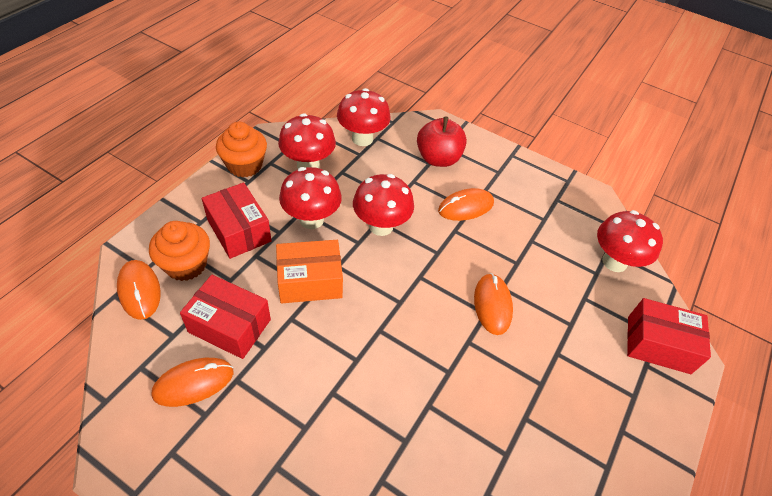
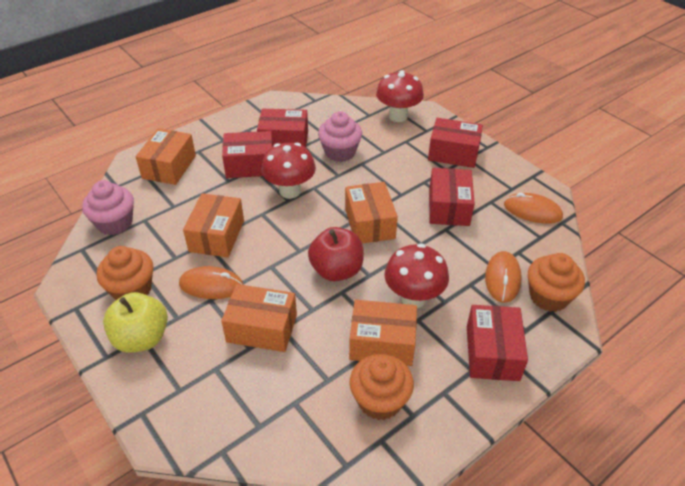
orange box: [276,240,343,303] = 1 -> [136,128,196,185] [183,193,244,257] [221,284,297,352] [345,182,398,244] [349,300,417,366] = 5
orange cupcake: [149,221,210,281] [216,122,267,178] = 2 -> [97,246,154,300] [350,354,414,420] [528,253,585,312] = 3
orange mouse: [117,260,161,320] [152,358,233,407] [438,188,494,221] [474,273,513,335] = 4 -> [179,266,243,299] [485,251,522,303] [504,193,563,224] = 3
pink cupcake: none = 0 -> [82,180,134,235] [318,111,362,162] = 2
red box: [180,275,271,359] [202,182,271,259] [627,298,711,374] = 3 -> [222,131,273,178] [257,109,308,148] [428,118,483,168] [429,168,475,226] [467,305,528,381] = 5
red mushroom: [278,113,336,169] [279,167,342,229] [337,88,391,146] [353,174,414,236] [597,210,663,272] = 5 -> [261,143,316,199] [376,70,424,122] [384,243,449,308] = 3
yellow apple: none = 0 -> [103,292,168,353] = 1

